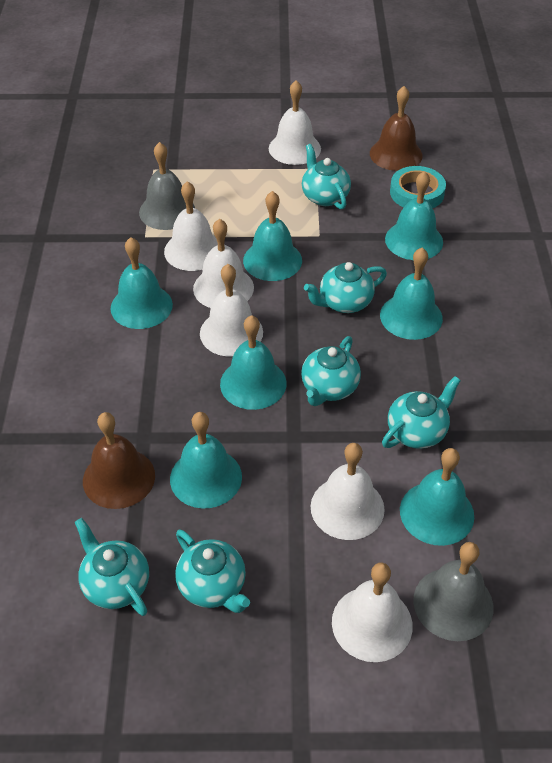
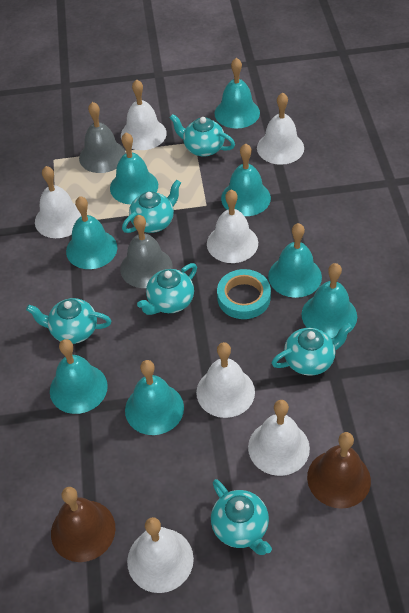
turquoise bell: [111,237,173,329] [170,412,242,509] [220,315,287,410] [243,191,302,281] [380,248,443,340] [385,171,443,260] [400,448,474,546] = 7 -> [50,339,108,414] [66,196,117,269] [110,132,158,205] [125,360,184,435] [214,58,260,129] [221,144,271,216] [268,223,322,298] [302,263,357,338] = 8
white bell: [164,181,218,271] [193,219,254,308] [200,264,263,357] [269,80,321,165] [311,443,385,540] [332,563,413,662] = 6 -> [35,166,81,238] [121,79,167,150] [127,517,194,593] [196,342,255,418] [207,190,258,263] [248,400,310,476] [257,93,304,165] = 7

